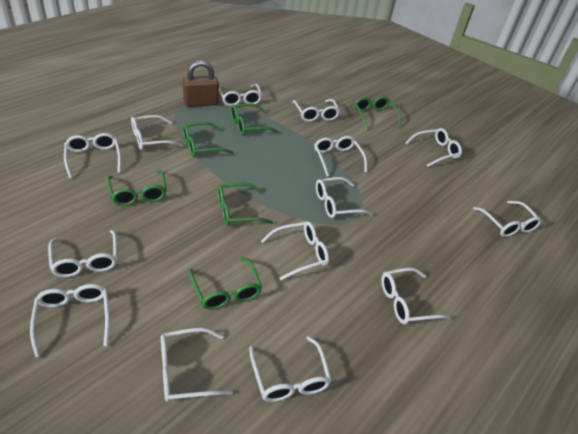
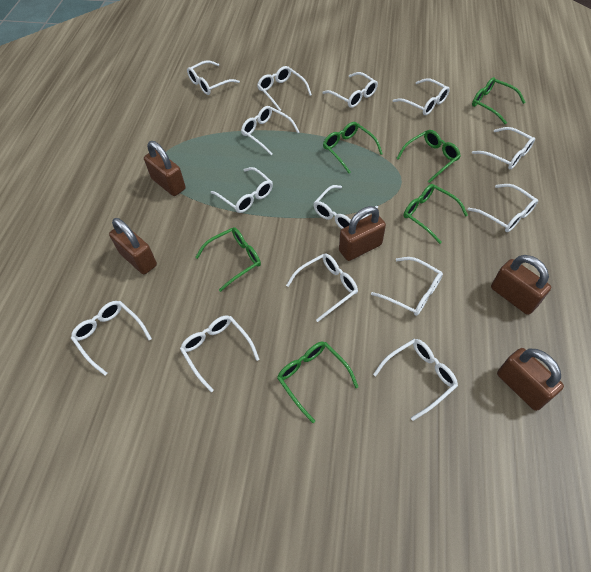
brown padlock: [183,60,219,107] = 1 -> [109,218,157,274] [144,141,186,196] [339,206,386,261] [491,255,551,315] [497,348,564,411] = 5

